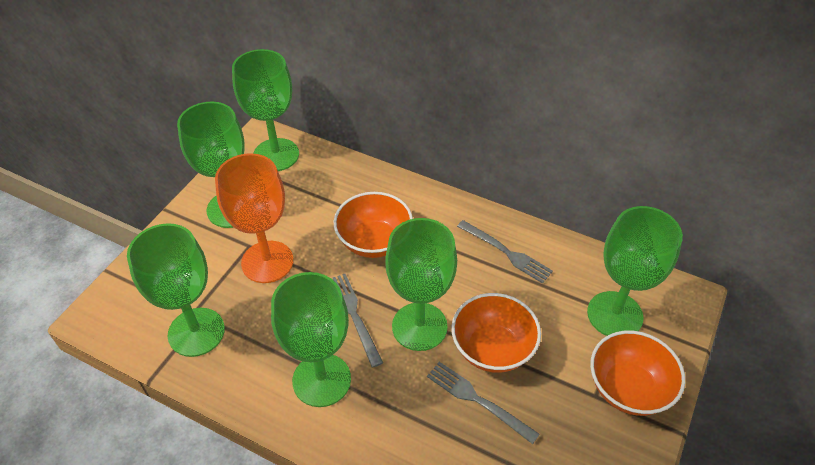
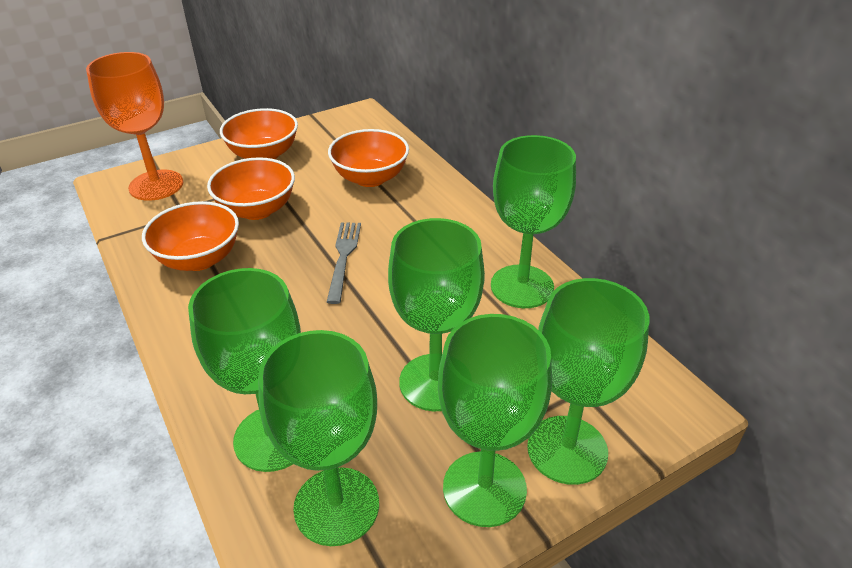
grey fork: [333,274,383,368] [427,362,540,444] [457,220,553,284] = 3 -> [327,222,361,304] = 1
orange bowl: [333,192,413,258] [451,293,541,373] [590,331,685,416] = 3 -> [142,201,239,271] [207,157,295,220] [220,108,298,159] [328,129,409,187] = 4

